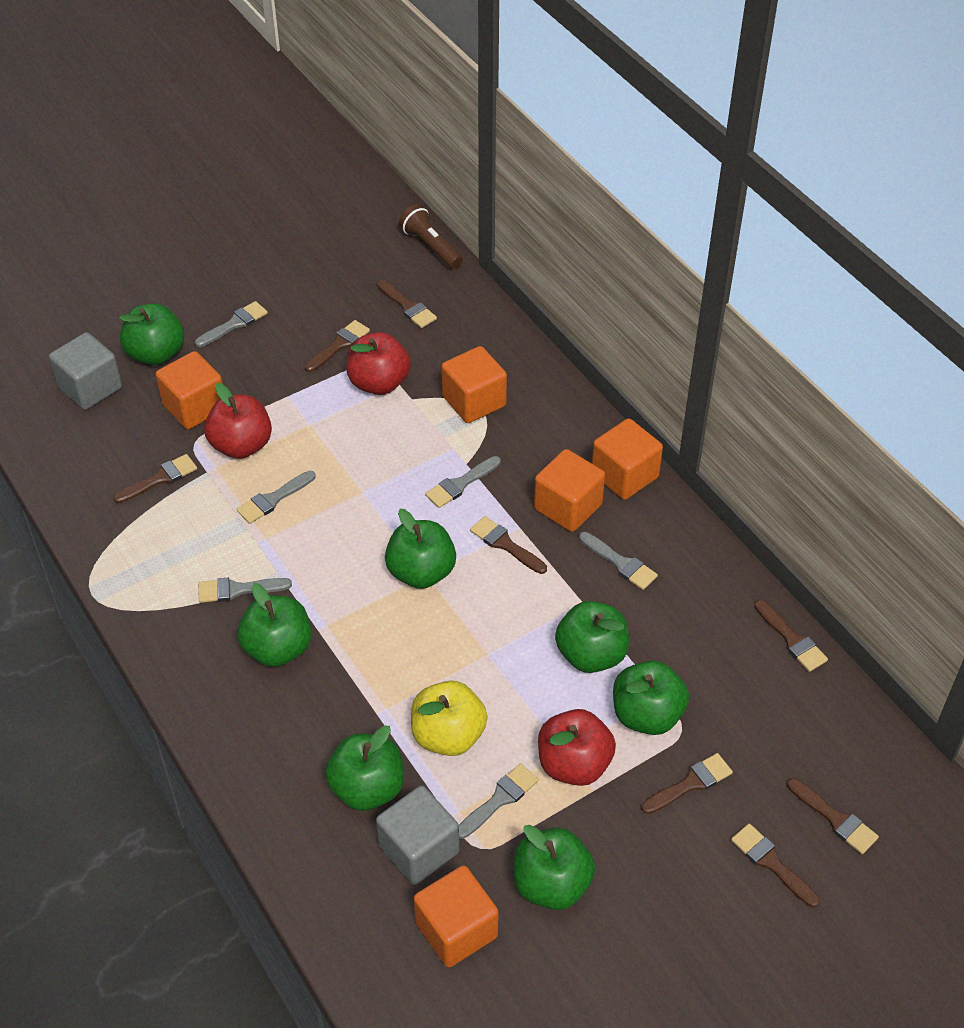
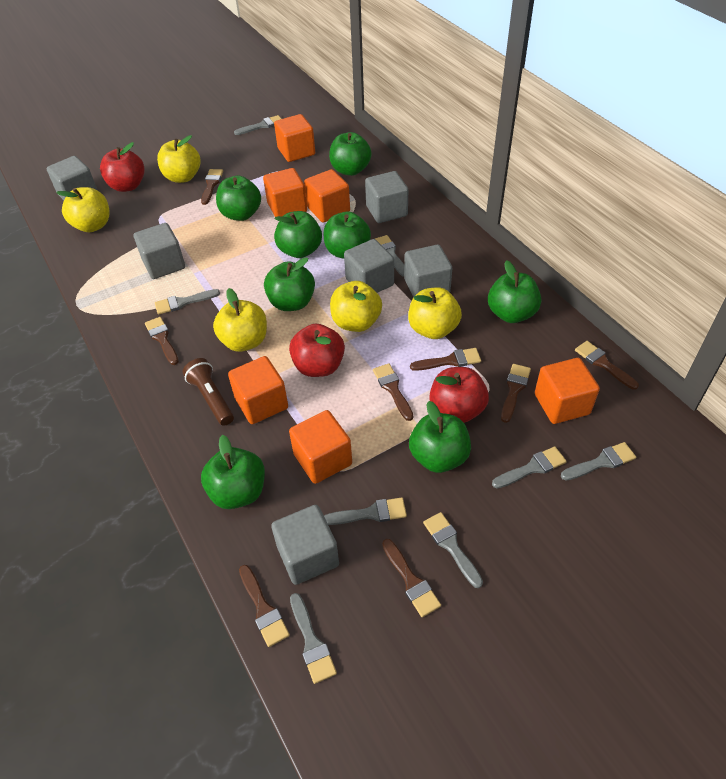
green apple: [119,303,184,365] [237,583,312,667] [325,726,404,811] [385,509,456,589] [514,825,595,910] [555,601,629,673] [613,660,689,735] = 7 -> [201,435,265,509] [216,175,261,221] [264,257,315,311] [274,211,322,258] [324,212,371,259] [329,132,372,176] [409,401,471,473] [488,260,541,323] = 8
grey brush: [195,301,268,347] [198,578,292,603] [236,471,316,524] [425,456,501,508] [459,764,539,839] [579,532,658,590] = 6 -> [155,289,220,315] [234,115,281,135] [290,593,337,684] [324,497,407,525] [375,235,404,277] [423,512,483,588] [492,446,567,488] [561,442,636,481] = 8
grey cube: [49,332,122,410] [376,786,459,885] = 2 -> [47,156,97,200] [134,223,185,279] [271,505,339,585] [344,239,394,293] [365,171,408,223] [404,245,452,297] = 6
orange cube: [156,351,223,429] [414,865,499,967] [441,346,507,423] [534,449,605,532] [592,418,663,500] = 5 -> [228,356,288,424] [263,168,307,217] [274,114,315,162] [289,410,352,484] [304,169,350,222] [535,358,600,424] = 6
yellow apple: [411,681,488,756] = 1 -> [56,187,110,232] [157,135,200,183] [213,288,267,352] [330,281,382,332] [408,287,462,339] = 5

